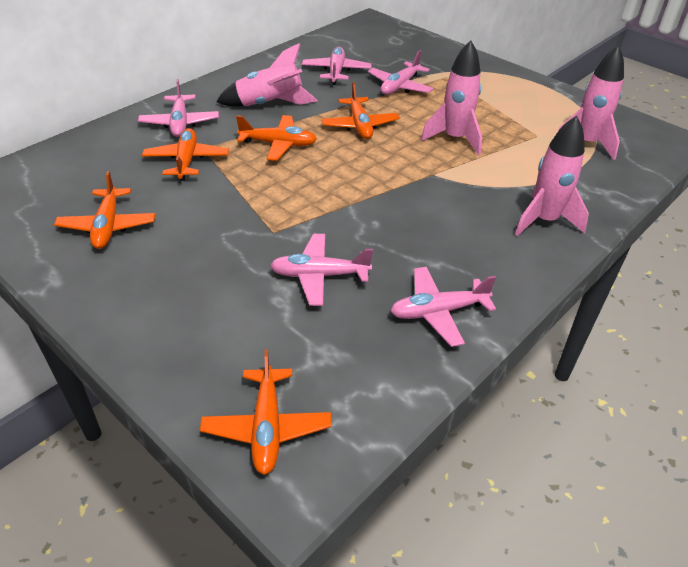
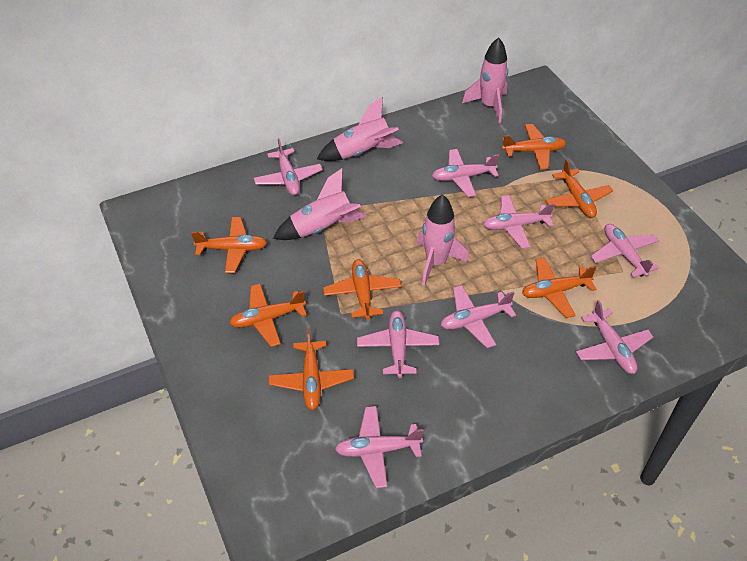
orange plane: [54,171,155,249] [142,128,229,181] [200,349,331,475] [236,115,317,161] [321,82,400,139] = 5 -> [191,217,267,273] [230,284,307,347] [269,329,354,410] [323,259,401,320] [502,124,566,170] [522,257,597,318] [545,159,613,218] = 7
pink plane: [138,79,219,137] [270,234,373,306] [302,47,372,85] [368,50,433,95] [391,267,496,347] = 5 -> [254,138,323,195] [335,406,424,488] [357,310,439,378] [432,149,499,197] [441,285,516,348] [483,195,555,249] [576,300,653,374] [590,224,659,278] = 8

